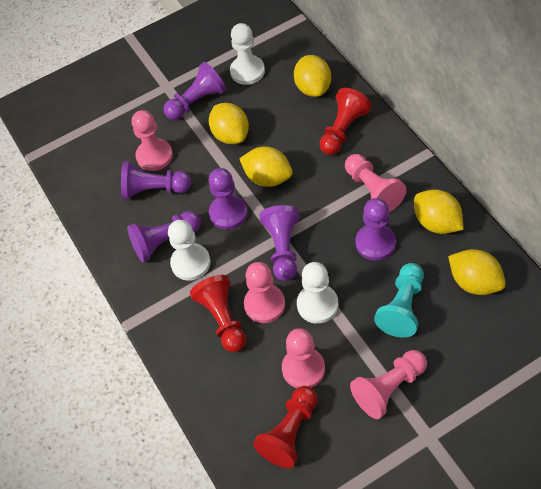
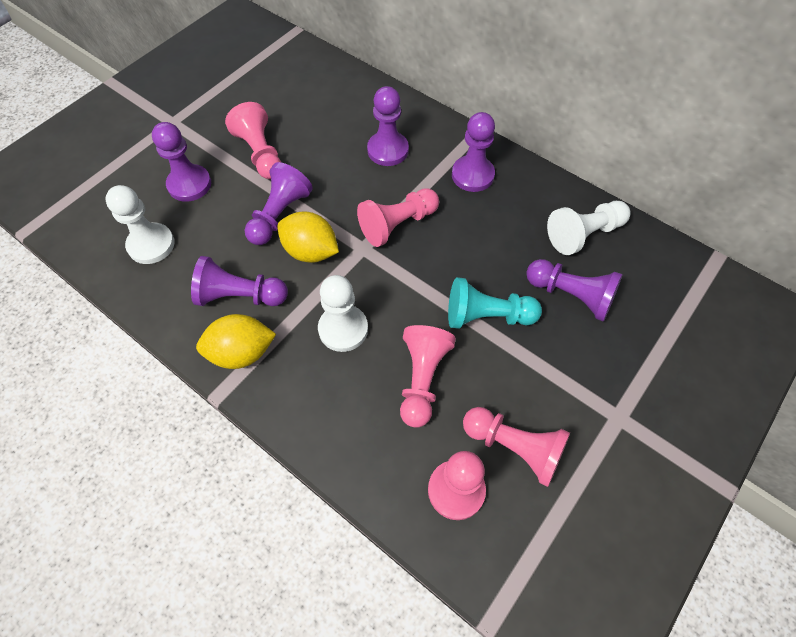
red pawn: [190,275,246,352] [253,386,318,468] [319,88,372,155] = 3 -> none = 0
yellow lemon: [209,103,249,144] [240,146,293,187] [294,55,331,97] [414,189,464,234] [448,249,506,295] = 5 -> [196,314,276,369] [278,211,339,263] = 2

